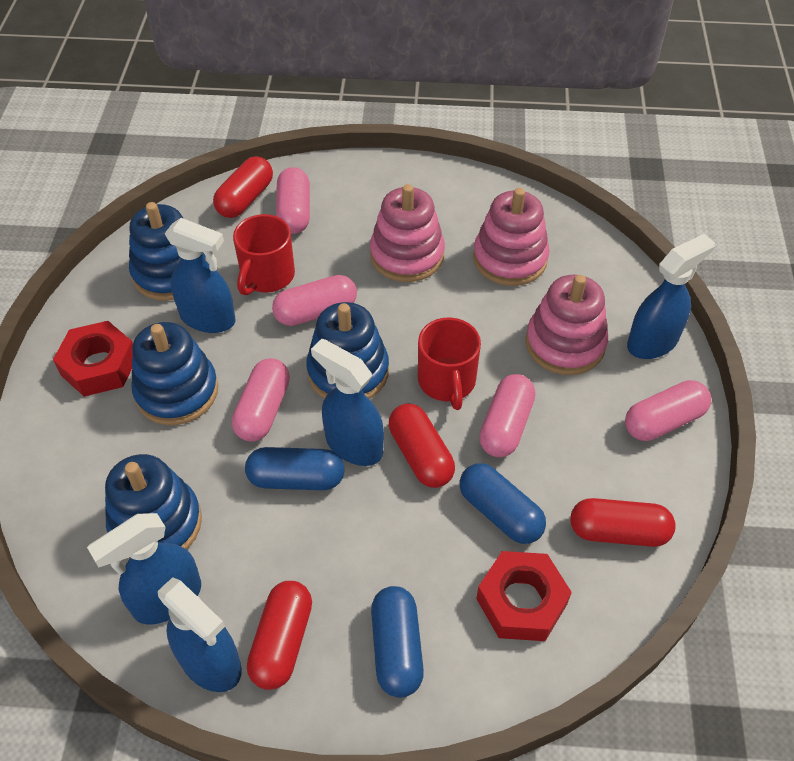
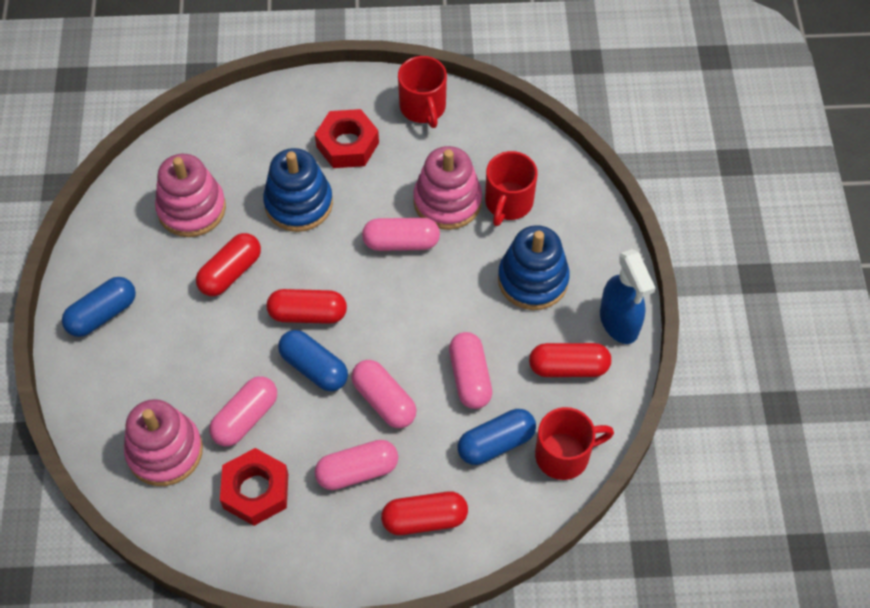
blue spray bottle: [87,513,201,625] [158,577,242,692] [165,218,235,333] [311,339,384,466] [627,234,715,359] = 5 -> [600,249,655,344] = 1
blue stacking toy: [105,454,202,560] [129,202,207,301] [131,322,218,425] [306,302,389,399] = 4 -> [263,148,333,232] [498,225,570,310] = 2
red mug: [233,214,295,295] [418,318,481,410] = 2 -> [398,56,447,128] [485,151,537,226] [535,407,614,480] = 3

